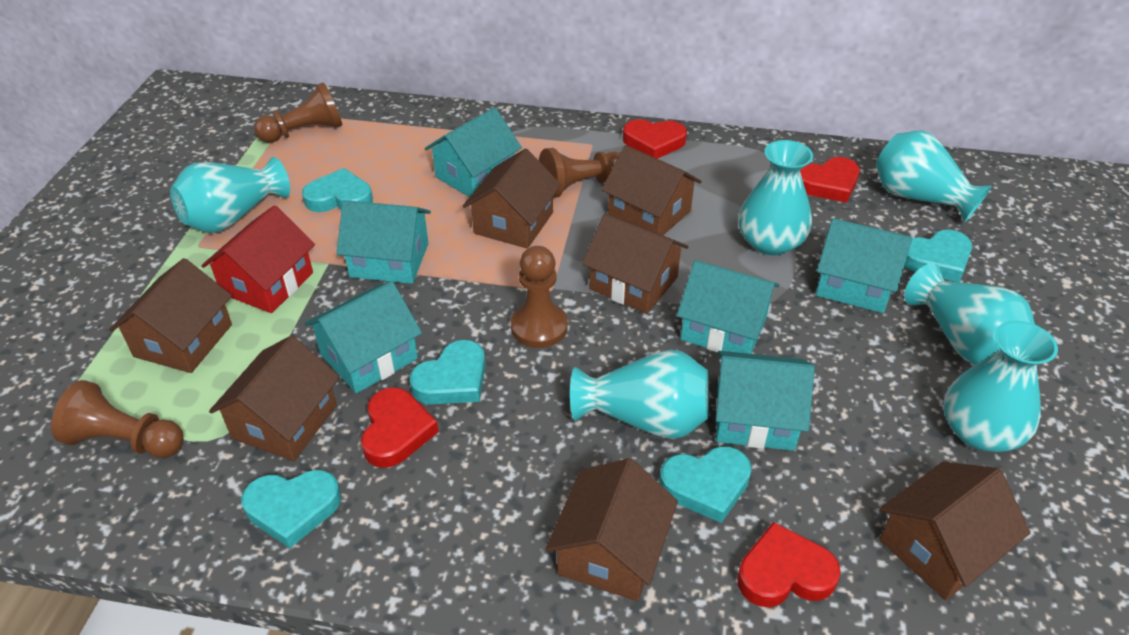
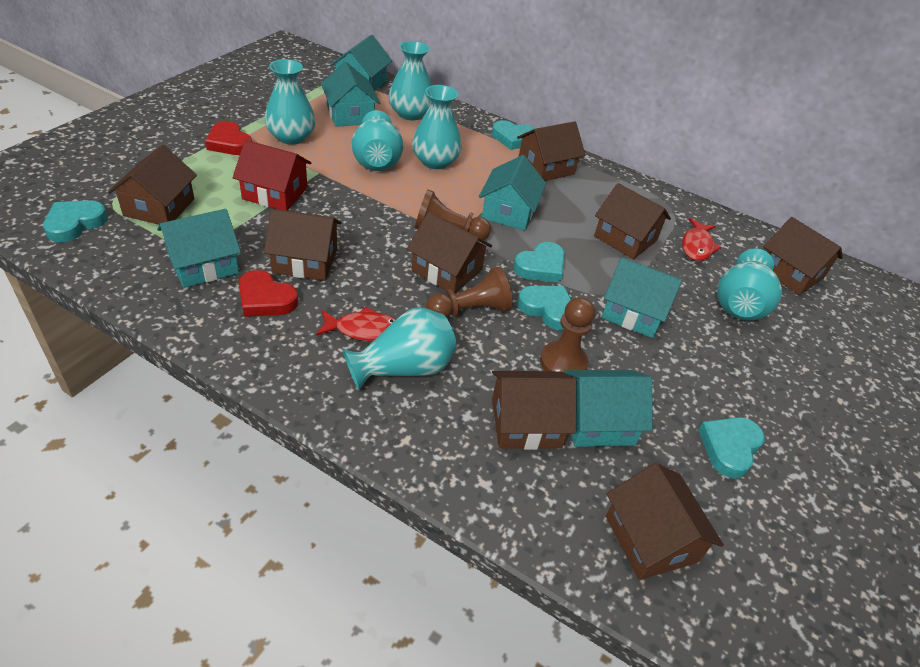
brown house: [109,258,232,373] [209,335,340,461] [463,149,561,249] [545,458,678,601] [582,214,688,314] [601,145,702,235] [879,462,1030,600] = 7 -> [108,145,197,225] [264,208,341,281] [407,212,492,294] [492,371,577,450] [517,121,585,181] [594,183,671,259] [606,463,724,580] [764,217,843,295] = 8
brown pawn: [51,380,184,458] [254,82,342,143] [511,246,568,348] [539,148,620,198] = 4 -> [415,190,491,240] [426,267,513,318] [540,297,595,373] = 3
red fish: none = 0 -> [316,307,396,341] [682,218,721,261] = 2
red heart: [361,387,439,468] [623,119,687,159] [737,522,841,607] [800,157,860,203] = 4 -> [205,121,252,155] [239,270,298,317] = 2

